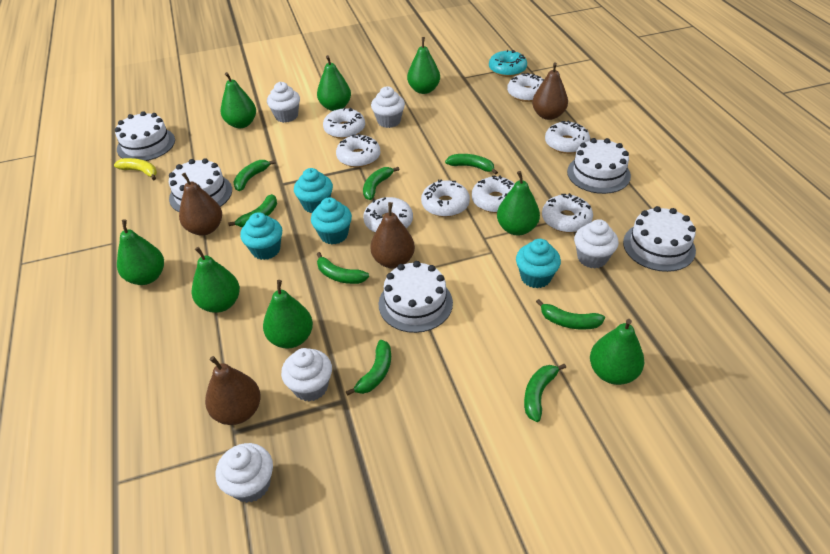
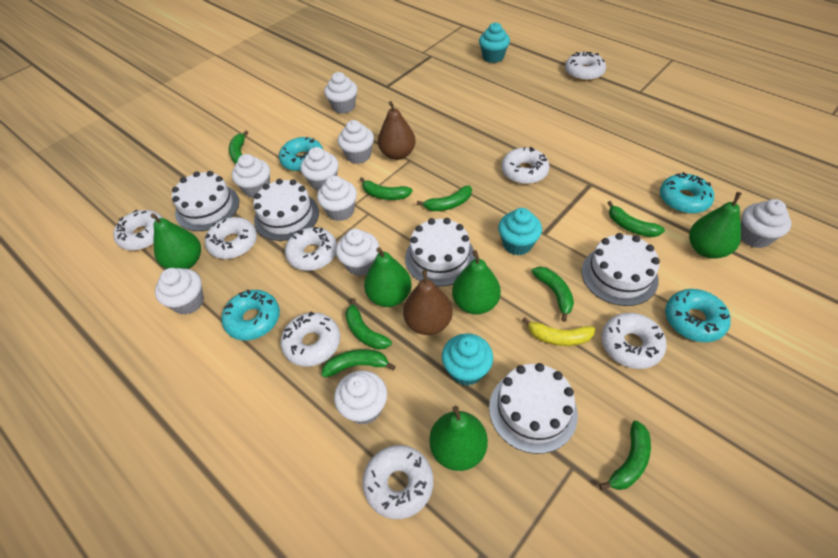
brown pear: [179,173,222,235] [205,356,261,425] [370,202,415,268] [532,62,568,120] = 4 -> [378,101,416,160] [403,270,453,335] = 2
green pear: [117,220,164,285] [192,247,240,313] [221,72,256,128] [263,280,313,348] [317,55,351,111] [407,37,440,94] [497,171,540,236] [590,319,645,385] = 8 -> [151,213,201,269] [364,247,412,307] [429,406,488,471] [452,250,501,315] [689,192,742,259] = 5
turquoise cupcake: [240,212,282,260] [294,168,333,213] [311,197,352,244] [516,239,561,288] = 4 -> [442,333,493,386] [479,22,510,63] [498,208,542,255] = 3
turquoise donut: [489,50,527,77] = 1 -> [221,290,280,341] [279,137,323,172] [660,172,714,214] [665,289,731,342] = 4
white cupcake: [216,443,273,503] [267,82,300,123] [281,348,332,402] [371,86,405,128] [574,219,619,268] = 5 -> [155,268,204,315] [232,154,270,198] [301,147,339,191] [317,176,357,221] [324,72,357,114] [334,370,387,425] [336,229,379,276] [338,120,374,164] [741,199,791,248] = 9

